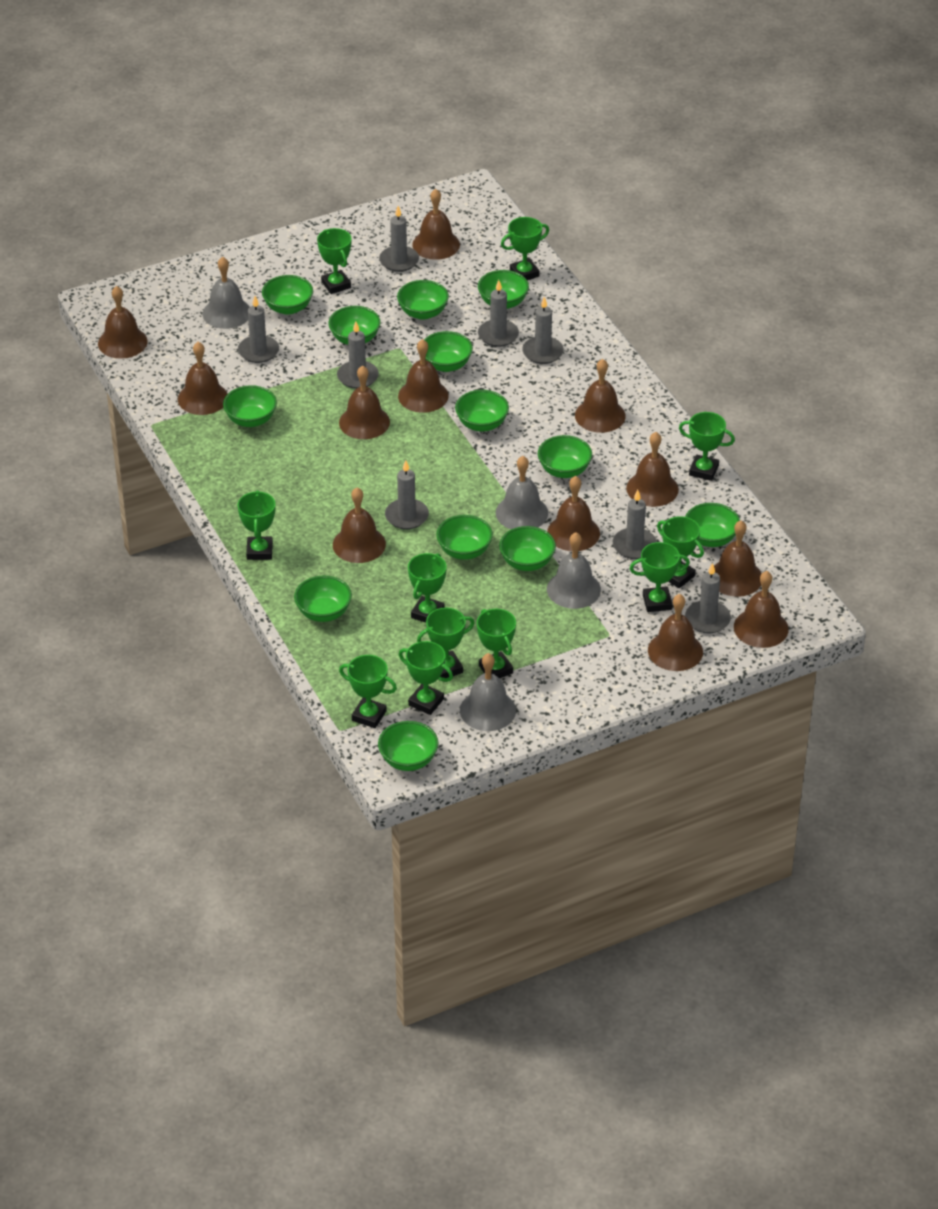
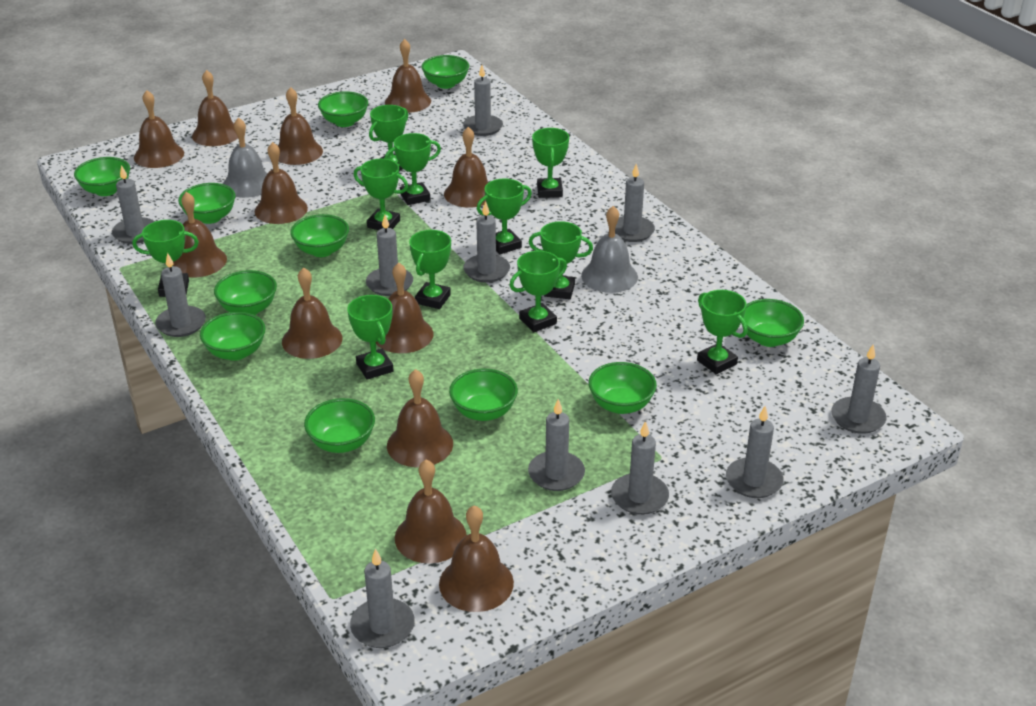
green bowl: [223,385,277,427] [262,275,313,315] [294,576,352,622] [328,306,381,345] [378,721,438,771] [397,280,449,320] [424,331,473,372] [436,515,493,560] [455,390,509,432] [478,270,529,309] [499,526,556,571] [538,435,592,478] [685,503,740,547] = 13 -> [74,157,130,196] [178,183,236,224] [200,312,266,361] [214,270,277,315] [290,214,349,257] [304,398,375,453] [318,91,368,127] [421,55,469,89] [449,369,518,421] [588,362,657,414] [742,299,804,347] = 11
grey bell: [202,257,249,329] [460,653,516,731] [496,456,548,529] [547,532,601,609] = 4 -> [223,117,267,198] [581,206,638,293] = 2
grey candle: [238,296,279,363] [337,322,379,389] [379,206,419,272] [385,460,429,529] [478,280,519,347] [522,297,564,364] [613,490,657,559] [685,563,731,634] = 8 -> [112,165,155,244] [155,253,206,337] [350,548,415,648] [366,215,413,296] [463,65,503,136] [463,202,510,283] [528,399,585,491] [611,421,669,515] [615,164,655,242] [726,406,784,498] [831,344,887,434] = 11

